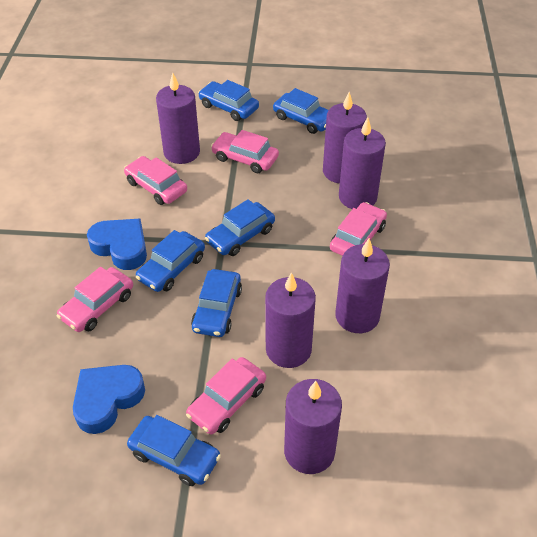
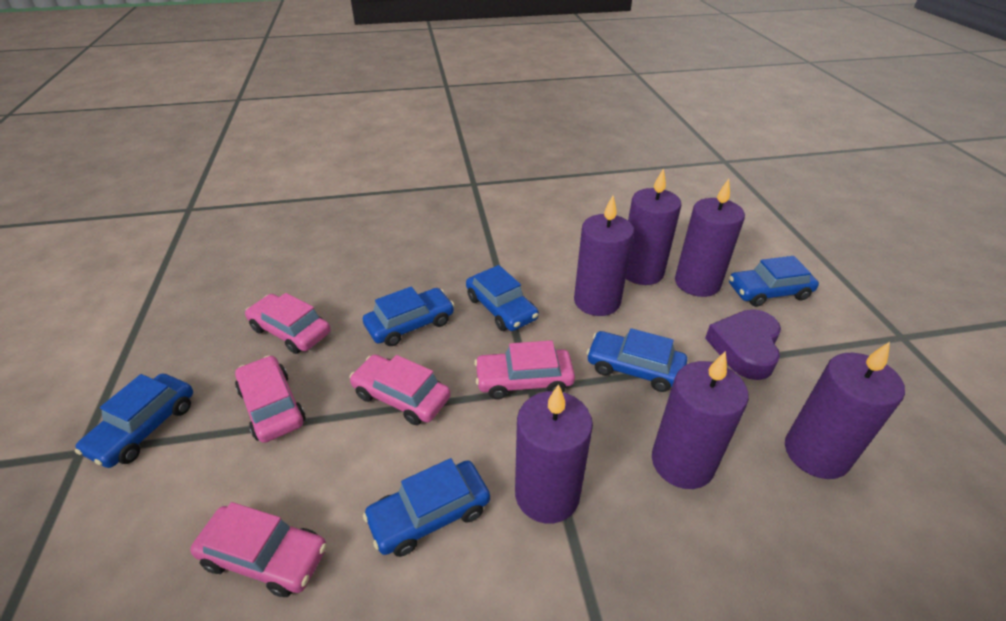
blue heart: [73,365,145,434] [87,219,147,270] = 2 -> none = 0
purple heart: none = 0 -> [705,309,781,380] = 1

